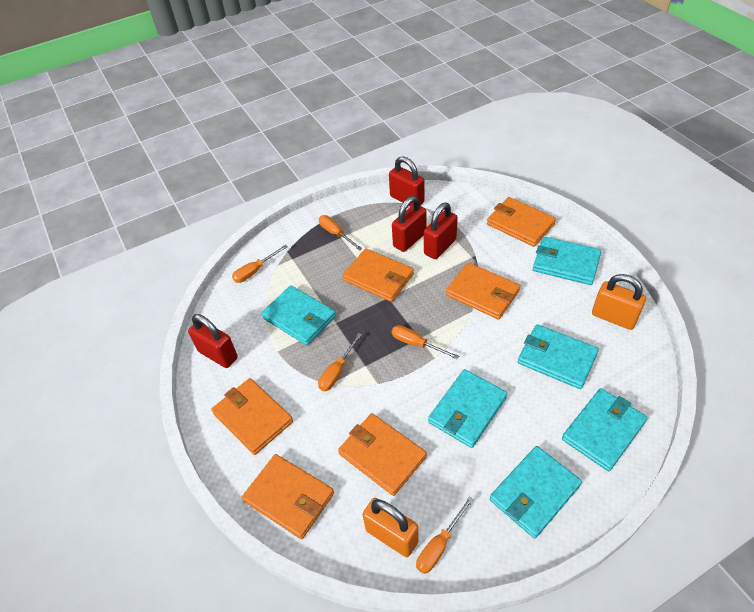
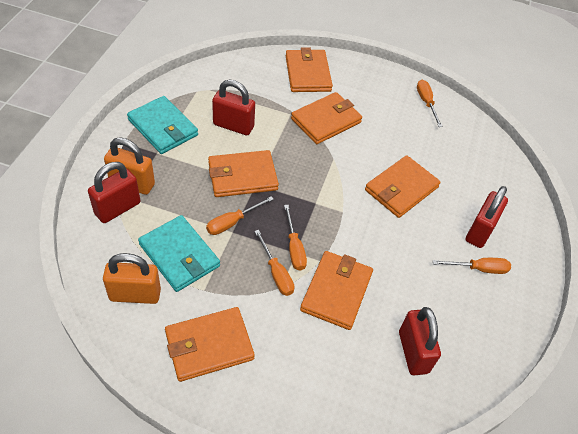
turquoise wallet: [261,285,336,345] [428,369,507,448] [490,446,582,539] [518,324,599,389] [533,237,601,285] [562,388,647,471] = 6 -> [127,96,198,154] [138,215,220,292] = 2

